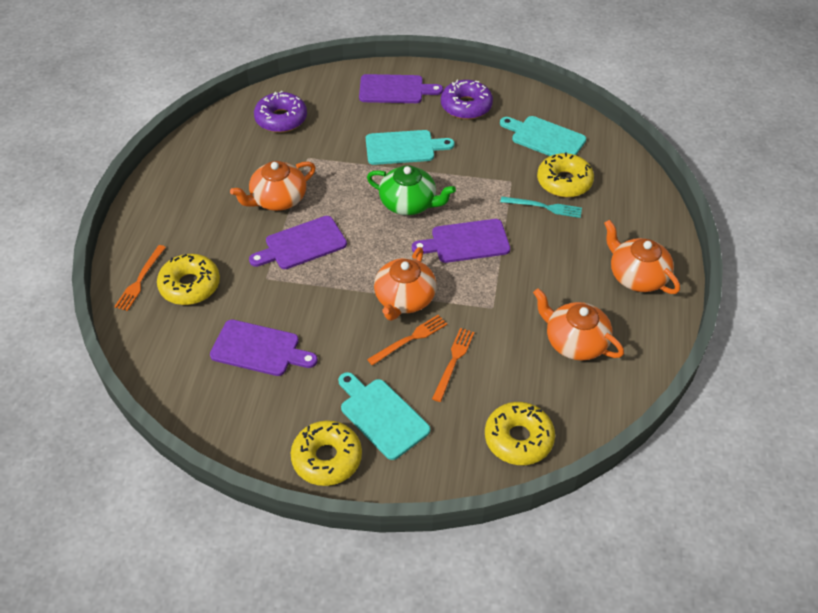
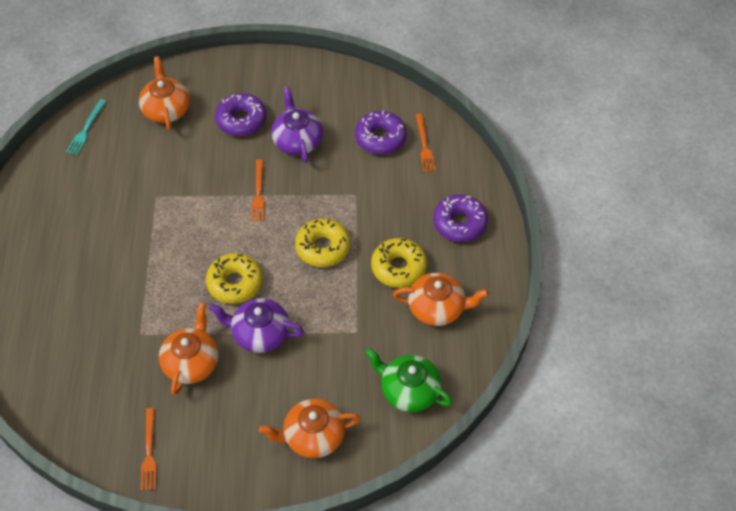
purple cutting board: [210,320,318,376] [249,216,347,269] [359,74,443,103] [412,219,510,263] = 4 -> none = 0
purple donut: [254,91,307,133] [441,80,493,119] = 2 -> [215,93,266,136] [355,111,407,154] [433,194,488,242] = 3
purple teapot: none = 0 -> [209,298,304,353] [271,87,323,163] = 2
turquoise cutting board: [338,372,430,460] [366,130,455,165] [500,116,586,156] = 3 -> none = 0
yellow donut: [157,254,220,305] [291,420,362,486] [485,402,555,465] [537,152,594,197] = 4 -> [206,253,263,304] [295,218,350,267] [371,238,427,288] = 3

